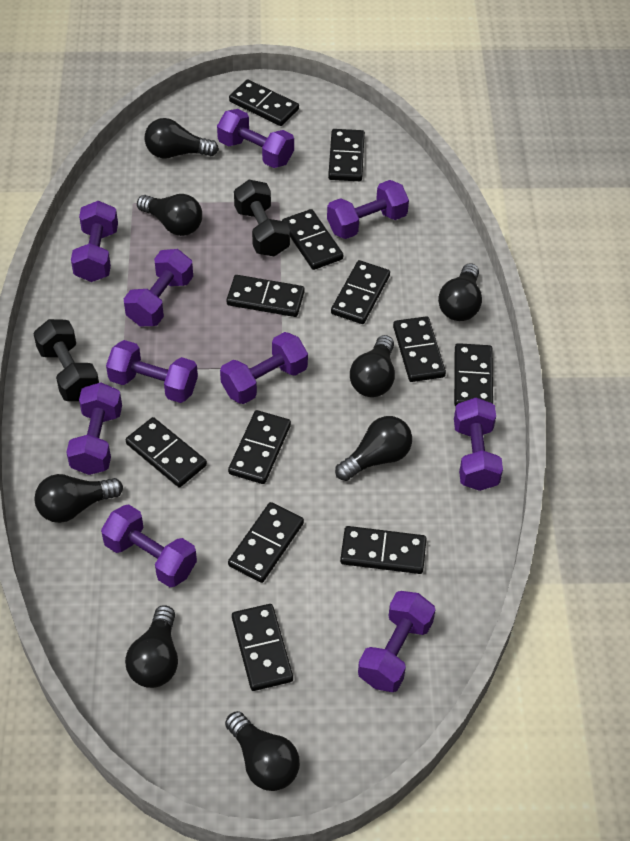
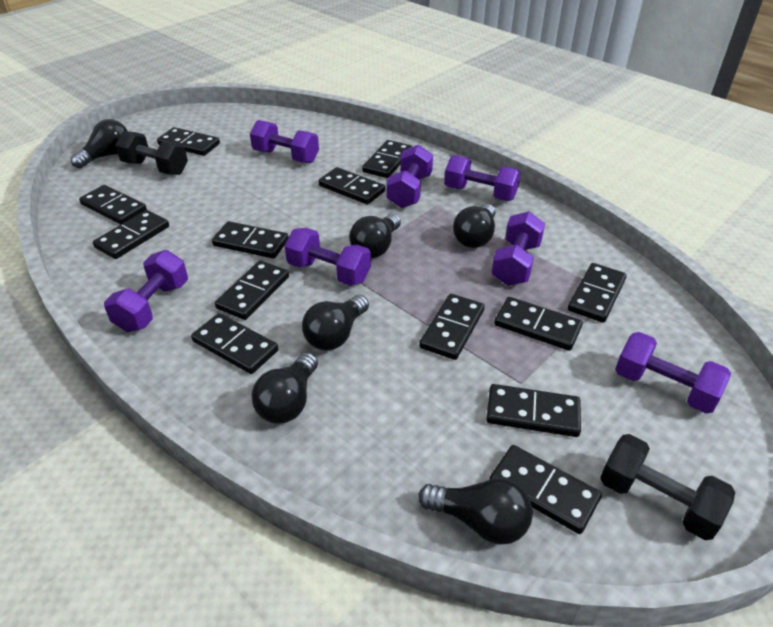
black domino: [126,417,207,487] [227,275,305,317] [228,410,291,484] [228,502,304,583] [229,79,299,126] [232,604,293,691] [282,209,343,270] [328,129,365,181] [331,260,390,324] [340,526,427,574] [393,316,446,382] [454,343,493,406] = 12 -> [79,185,147,224] [93,210,169,259] [157,127,220,156] [191,313,278,374] [212,221,289,259] [215,261,289,320] [319,167,385,205] [362,140,412,178] [419,294,485,360] [486,384,581,437] [489,445,602,534] [494,297,583,351] [568,263,627,323] = 13
black light bulb: [34,474,123,523] [125,605,178,688] [137,194,202,236] [144,118,219,158] [225,711,300,791] [335,416,412,481] [350,335,395,397] [438,263,482,321] = 8 -> [71,119,127,169] [251,352,318,423] [302,295,369,351] [349,214,401,258] [418,478,533,545] [453,204,496,248] = 6
purple dumbbell: [66,382,122,475] [71,201,118,282] [101,504,197,587] [106,340,198,403] [124,249,193,326] [217,109,294,168] [220,332,308,404] [327,180,409,239] [358,591,436,692] [454,398,503,491] = 10 -> [104,250,188,332] [250,120,319,163] [285,228,371,286] [386,145,433,208] [444,155,521,201] [491,211,545,286] [615,332,731,414] = 7

